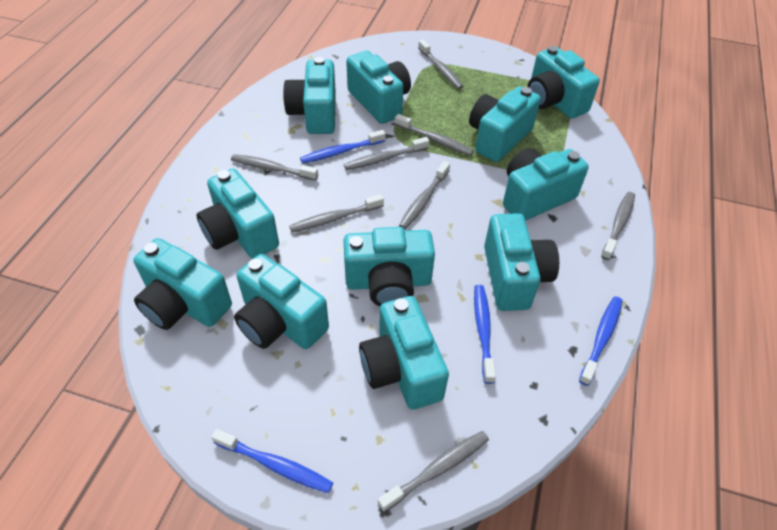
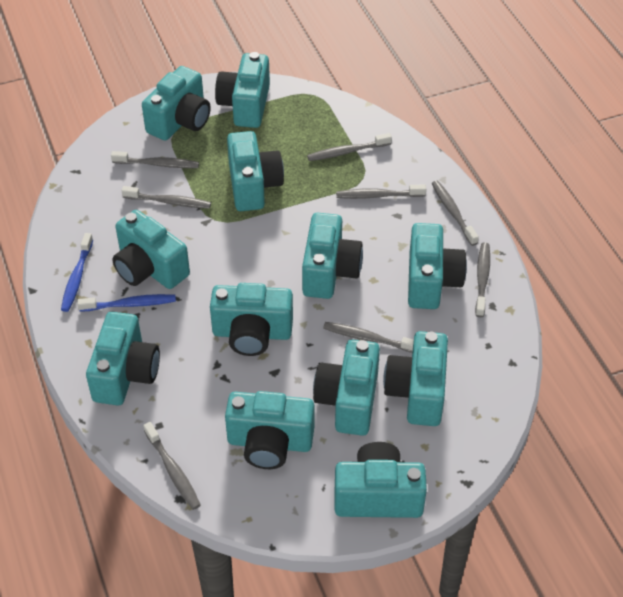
blue toothbrush: [211,429,333,493] [300,130,386,164] [474,285,496,384] [579,296,622,386] = 4 -> [61,233,93,312] [77,294,176,312] = 2
turquoise camera: [133,238,232,330] [196,169,279,259] [234,254,329,349] [283,57,336,134] [343,227,435,306] [346,51,411,124] [359,296,449,410] [469,86,541,162] [484,213,559,311] [503,148,589,221] [527,46,600,119] = 11 -> [86,312,160,405] [112,210,190,289] [142,66,211,141] [210,283,293,356] [215,52,270,128] [225,391,314,469] [227,131,284,211] [302,213,363,299] [313,340,380,436] [335,442,427,518] [383,331,448,426] [408,223,467,309] = 12

